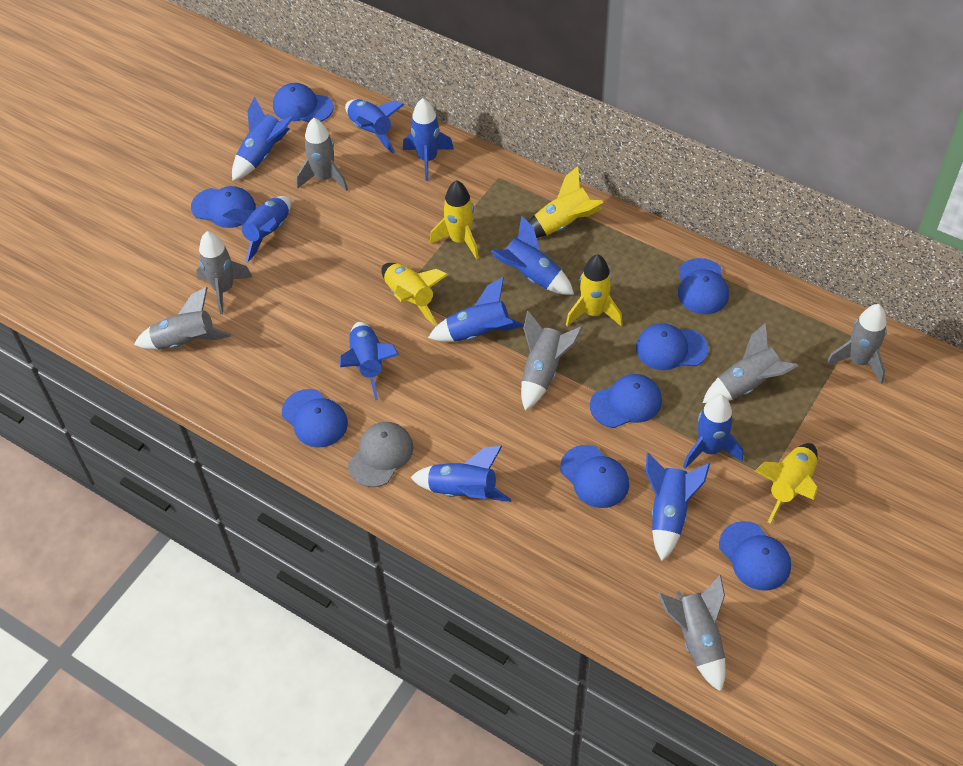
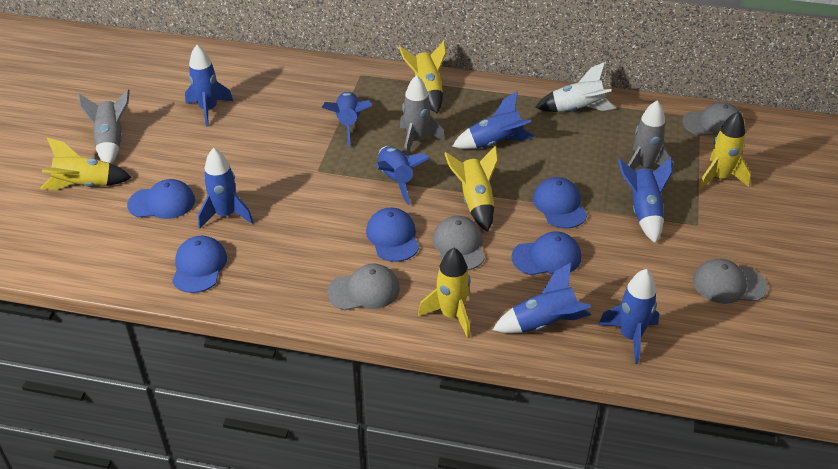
blue cap: [191,186,256,228] [273,83,334,122] [282,389,348,448] [560,445,629,508] [590,374,662,428] [636,323,709,370] [678,258,729,314] [719,521,791,591] = 8 -> [127,179,195,219] [172,236,227,293] [366,208,419,262] [511,231,581,275] [533,177,587,228] = 5
blue rocket: [222,196,291,263] [232,97,294,181] [340,322,399,400] [345,99,405,153] [403,98,454,181] [410,446,512,502] [428,277,524,342] [491,215,574,295] [646,453,710,561] [683,395,743,468] = 10 -> [185,45,233,126] [198,148,253,229] [322,92,372,146] [376,146,430,205] [452,91,534,149] [493,263,591,333] [598,269,659,364] [618,158,672,243] = 8
grey cap: [348,422,413,487] = 1 -> [327,264,400,310] [433,216,485,270] [682,102,743,136] [693,259,767,304] = 4
grey rocket: [134,287,231,349] [196,231,253,314] [296,118,348,192] [521,311,583,410] [658,575,725,692] [703,323,798,403] [826,304,887,384] = 7 -> [79,89,130,164] [400,75,445,156] [623,100,673,179] = 3
white rocket: none = 0 -> [535,62,616,112] = 1

